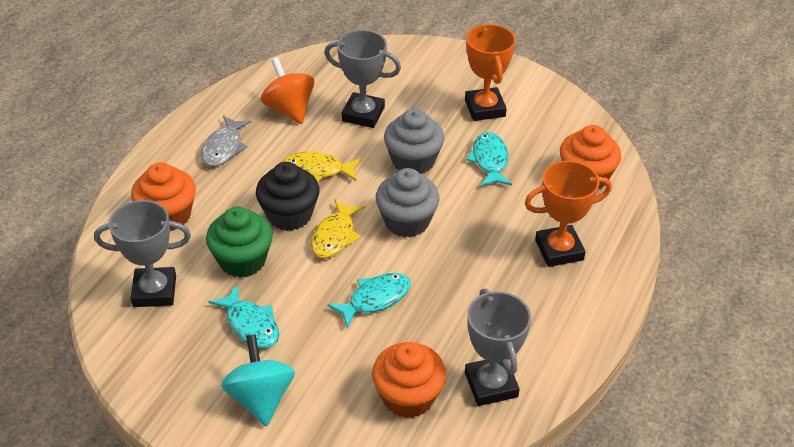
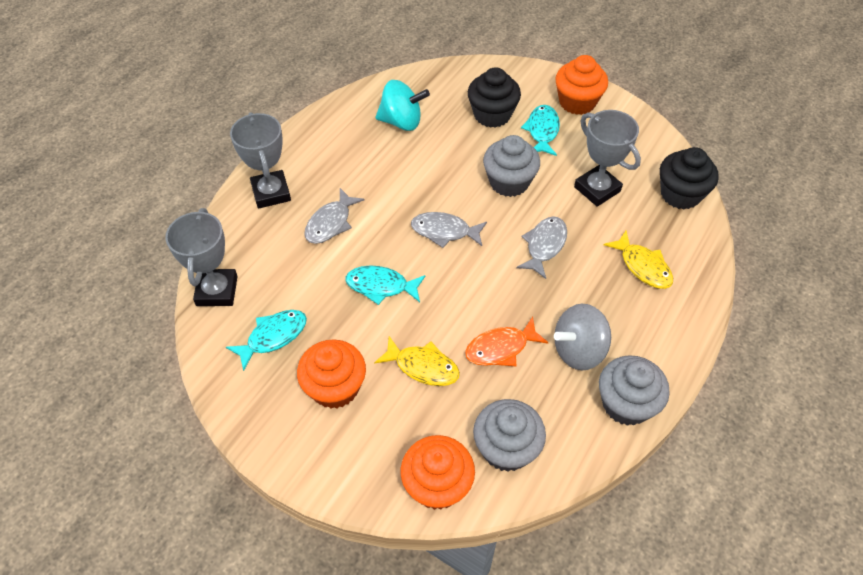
black cupcake: [256,162,320,231] = 1 -> [468,67,521,128] [660,147,719,209] = 2
green cupcake: [206,207,273,278] = 1 -> none = 0
grey cupcake: [376,168,440,237] [384,109,444,174] = 2 -> [473,399,546,472] [483,135,540,197] [599,355,670,426] = 3
grey fish: [201,115,251,167] = 1 -> [304,188,365,244] [411,212,487,248] [516,217,567,279] = 3
grey spinning top: none = 0 -> [554,304,611,370] = 1
orange fish: none = 0 -> [465,317,549,366] = 1
orange spinning top: [261,57,315,124] = 1 -> none = 0
orange trophy: [465,24,516,121] [525,160,612,267] = 2 -> none = 0

